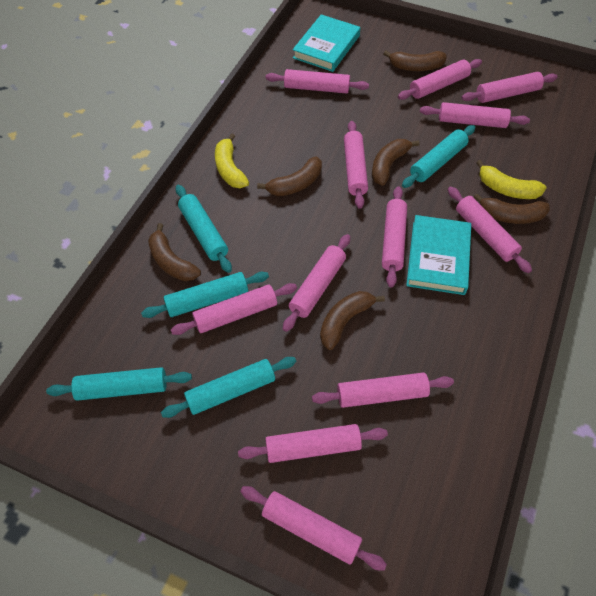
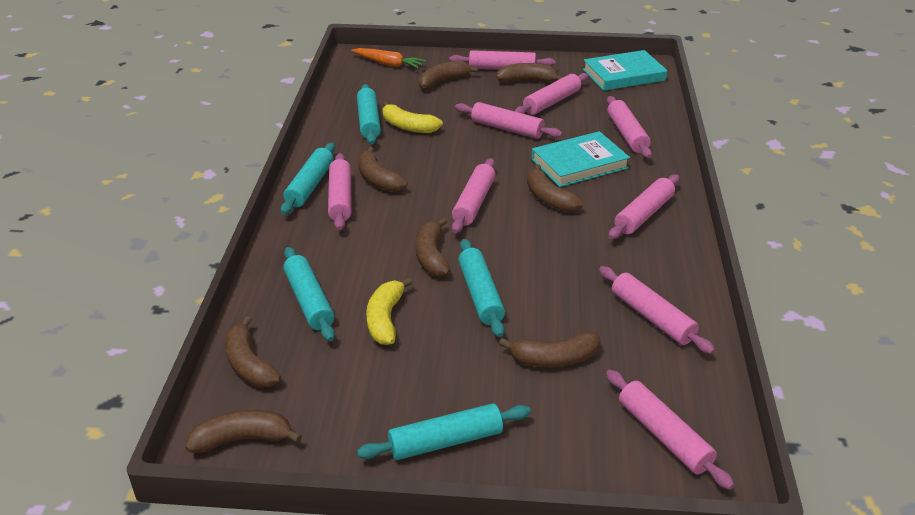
brown banana: [148,223,201,281] [257,156,322,196] [320,291,385,350] [372,139,420,186] [383,51,447,71] [473,194,550,224] = 6 -> [185,410,302,453] [225,316,281,387] [358,147,408,192] [415,217,451,277] [419,61,479,90] [496,63,563,83] [499,331,600,367] [527,164,583,212] = 8
orange carrot: none = 0 -> [351,48,426,69] = 1
pink rolling pin: [171,283,297,335] [238,424,388,463] [240,486,387,571] [266,69,369,94] [283,234,350,332] [312,372,454,408] [344,121,368,209] [382,186,407,287] [398,59,482,100] [420,102,530,128] [448,186,532,273] [461,72,558,103] = 12 -> [328,153,352,230] [450,50,556,70] [452,158,495,233] [455,102,563,139] [515,73,589,115] [599,266,715,354] [606,370,734,490] [607,96,652,158] [608,174,680,239] = 9

